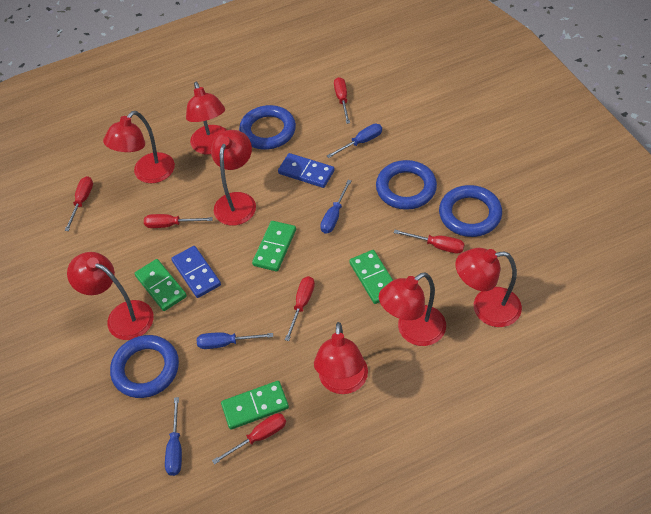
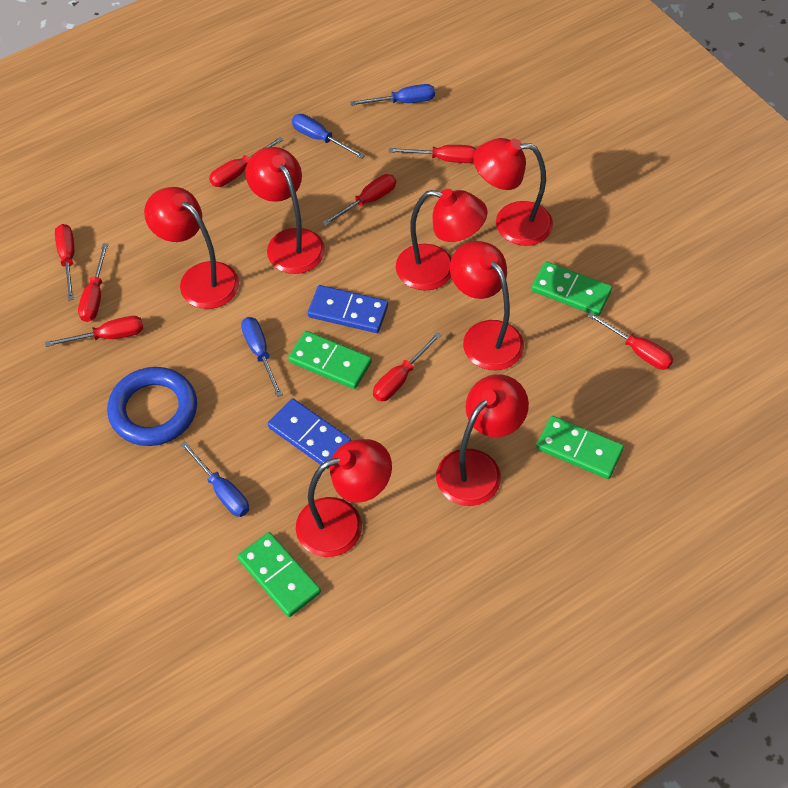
blue ring: [110,335,179,398] [239,105,296,150] [376,160,437,210] [439,185,502,237] = 4 -> [107,367,197,446] = 1
red screwdriver: [65,176,93,231] [144,214,213,228] [212,413,286,465] [285,276,315,341] [334,77,350,124] [394,230,465,253] = 6 -> [45,316,143,347] [55,224,74,300] [78,243,109,322] [209,137,283,187] [322,174,396,226] [373,332,441,401] [389,145,476,163] [587,312,673,370] = 8

